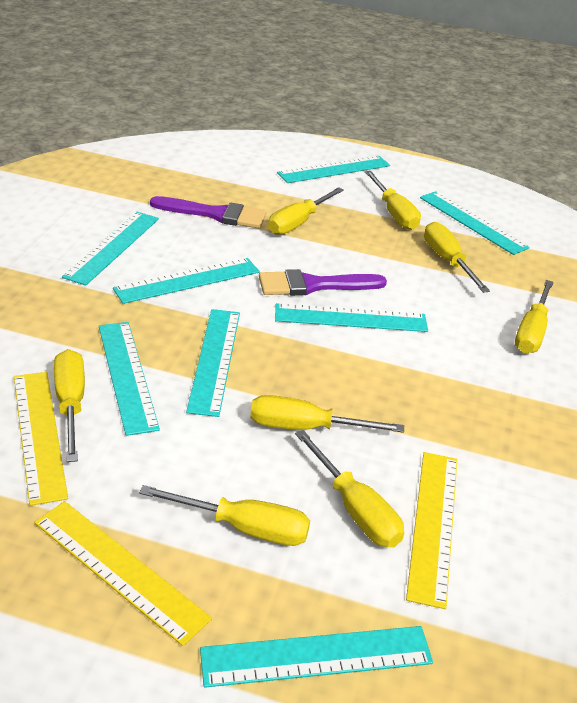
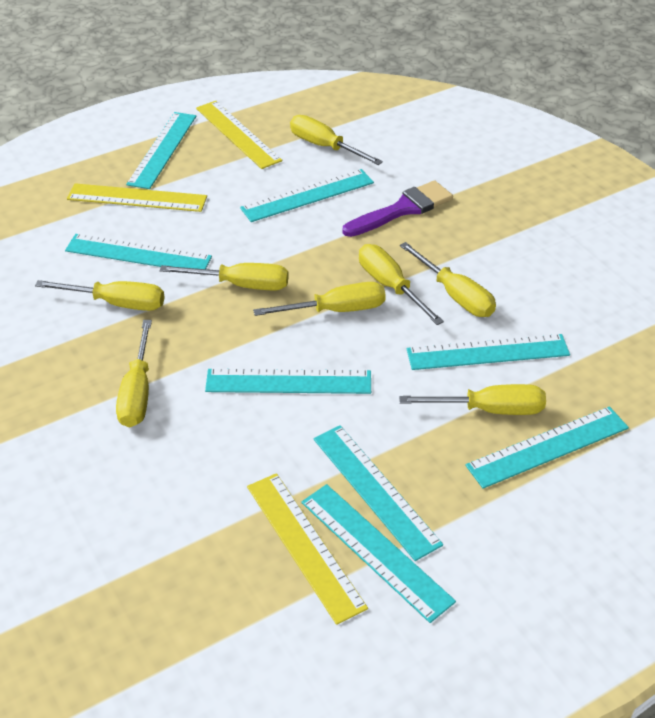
purple brush: [150,196,266,228] [259,269,387,296] = 2 -> [342,180,453,237] = 1

